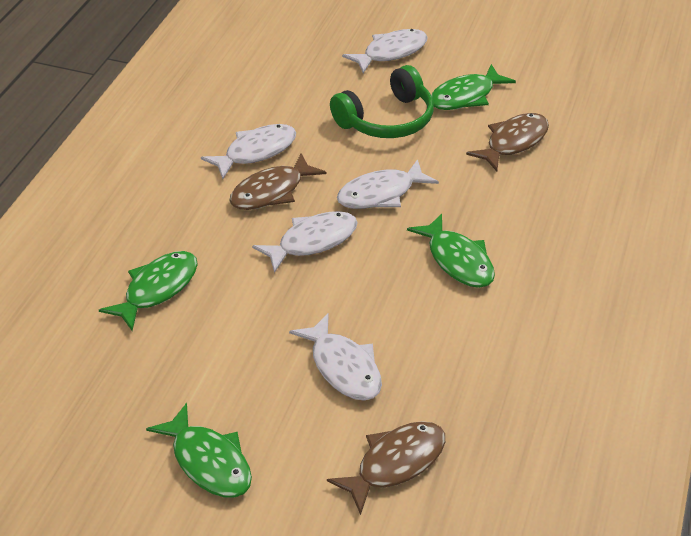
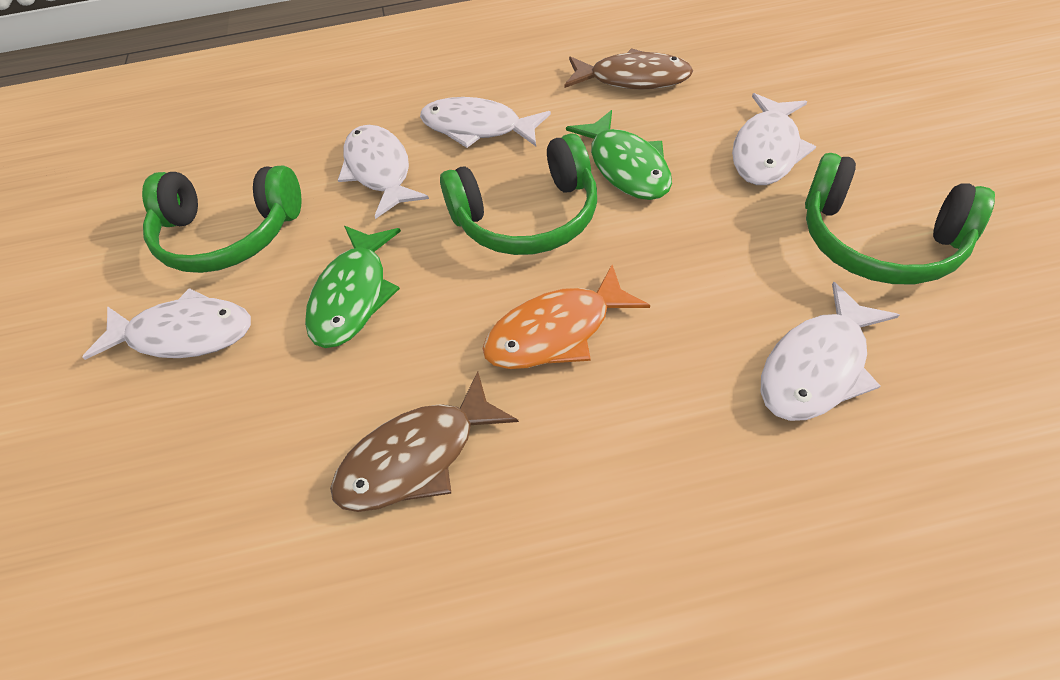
brown fish: [229,153,327,210] [327,421,445,515] [466,113,549,171] = 3 -> [330,372,519,512] [564,48,693,90] = 2
green fish: [99,251,198,331] [146,403,252,498] [407,214,495,288] [431,64,516,110] = 4 -> [305,226,401,348] [566,110,672,200] = 2
green headphones: [330,65,434,138] = 1 -> [142,165,302,273] [440,133,597,255] [805,153,995,284] = 3
orange fish: none = 0 -> [482,265,650,369] = 1

